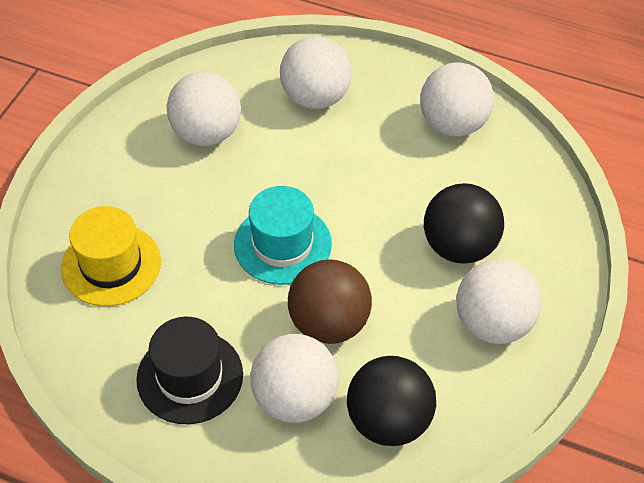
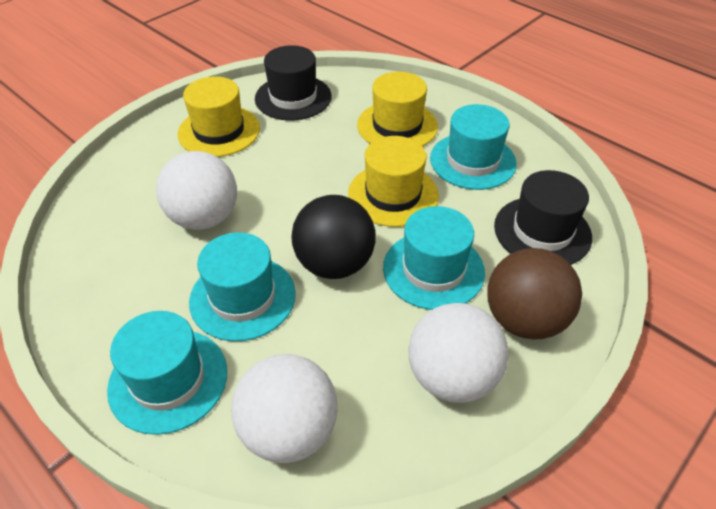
black ball: [347,356,436,446] [424,183,504,264] = 2 -> [291,195,376,279] = 1
black hat: [136,317,243,424] = 1 -> [255,45,332,121] [494,170,592,265] = 2
turquoise hat: [234,186,332,285] = 1 -> [107,311,227,435] [189,232,296,341] [383,206,485,310] [430,104,517,190] = 4
white ball: [167,72,241,146] [250,334,338,423] [280,36,352,109] [420,62,494,137] [456,259,541,344] = 5 -> [156,151,237,230] [231,354,338,463] [409,303,508,403] = 3
yellow hat: [61,206,161,306] = 1 -> [178,76,260,157] [348,136,439,227] [357,72,438,147] = 3

